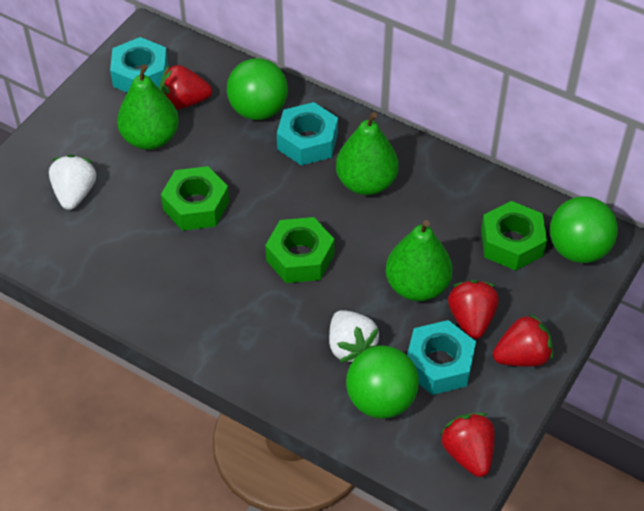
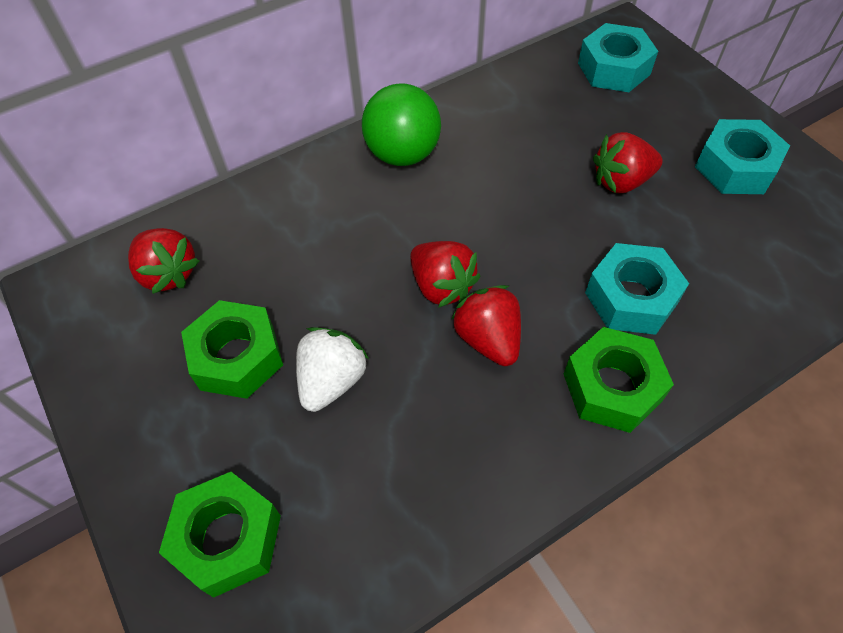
green ball: [227,58,288,120] [346,345,419,419] [550,196,618,263] = 3 -> [362,83,441,166] = 1
green pear: [117,64,179,150] [336,112,399,195] [386,220,453,301] = 3 -> none = 0
white strawberry: [49,155,96,210] [329,310,379,362] = 2 -> [296,327,369,412] = 1

